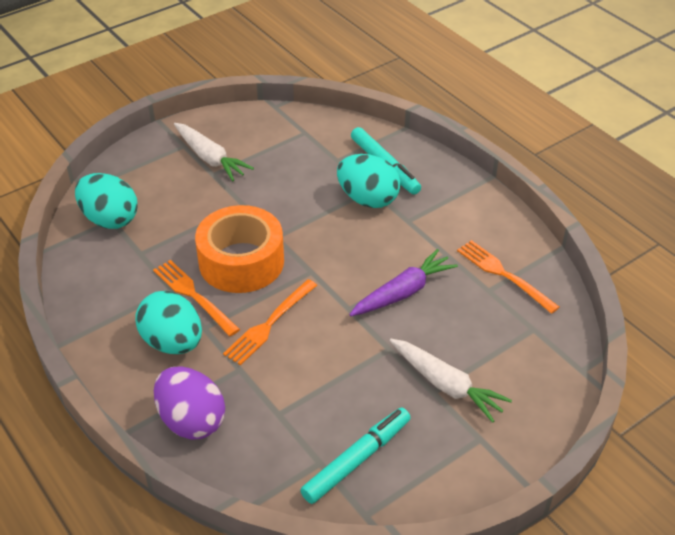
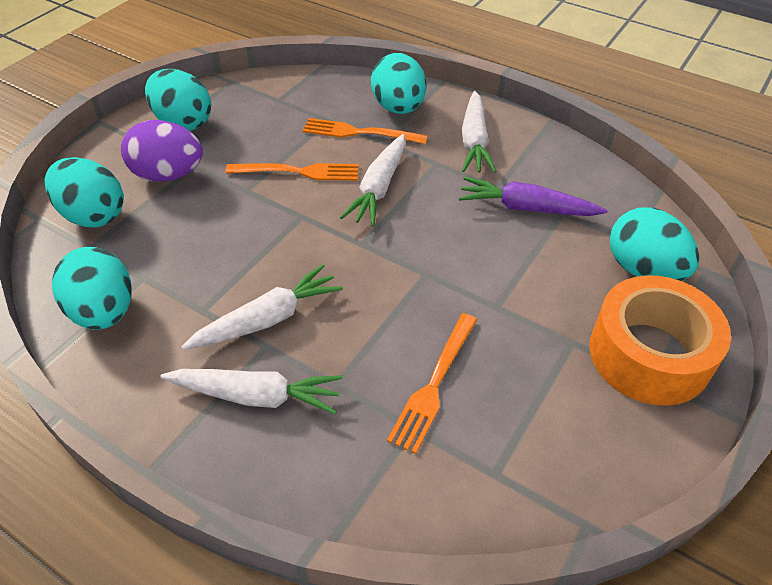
turquoise egg: [75,173,138,229] [135,291,202,354] [337,154,400,208] = 3 -> [45,157,124,228] [52,247,132,330] [145,69,211,131] [371,53,426,114] [610,207,699,281] = 5
turquoise marker: [300,407,410,504] [351,127,421,195] = 2 -> none = 0
white carrot: [174,123,254,181] [390,339,512,423] = 2 -> [160,369,343,414] [182,264,343,350] [340,134,405,226] [462,91,497,173] = 4

